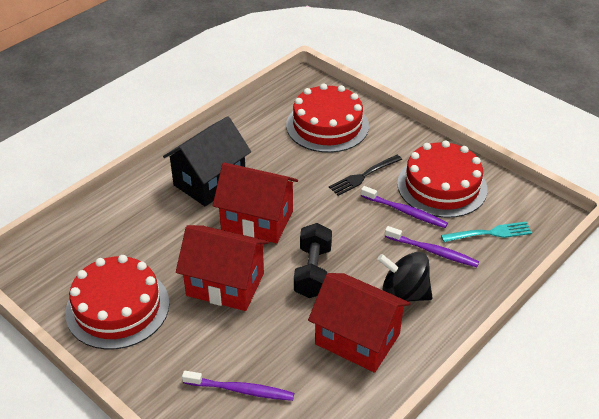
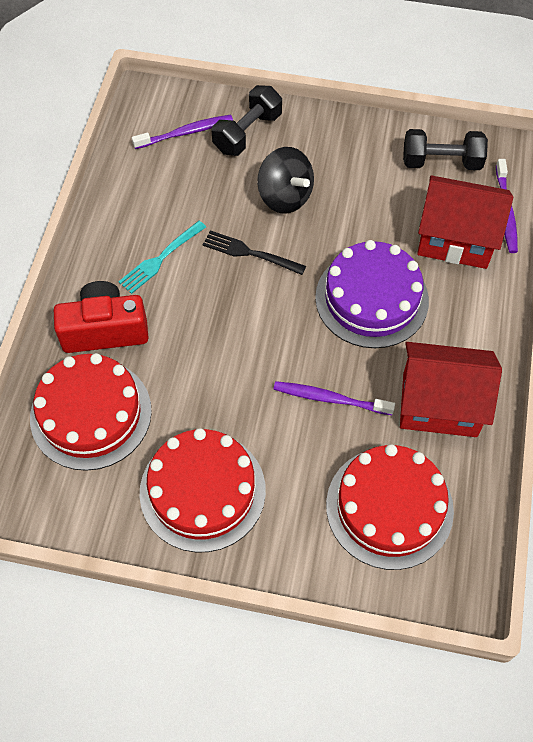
black dumbbell: [294,223,332,298] = 1 -> [212,85,282,156] [403,129,488,170] = 2
black house: [163,116,251,206] = 1 -> none = 0
purple cake: none = 0 -> [315,240,429,348] = 1
red camera: none = 0 -> [54,281,149,353] = 1
red house: [176,225,269,311] [213,162,298,244] [308,273,411,373] = 3 -> [400,342,502,437] [417,175,513,269] = 2

